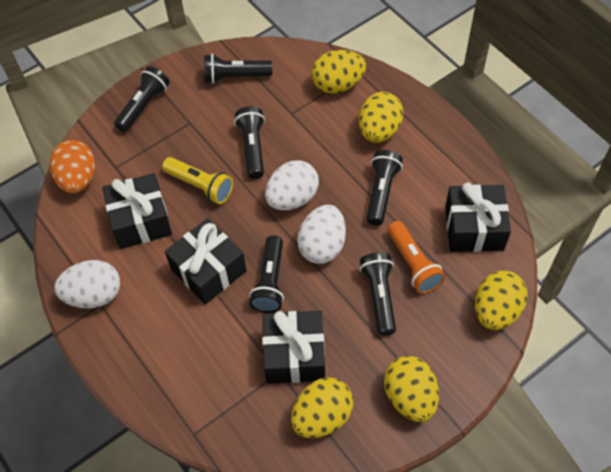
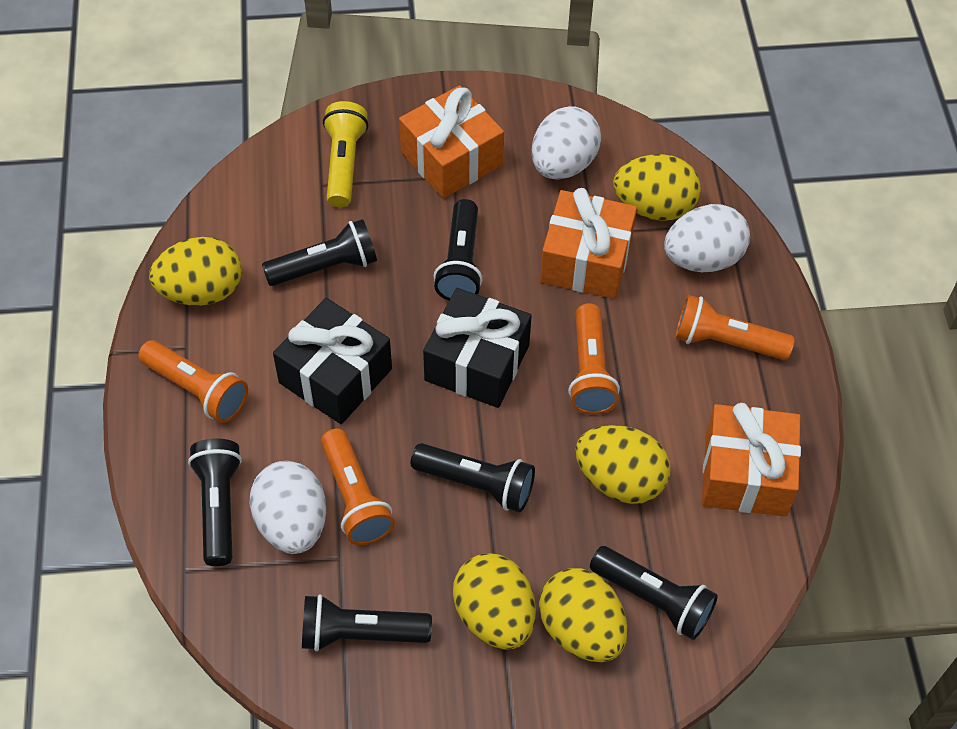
black gift: [102,173,172,249] [165,218,247,304] [262,311,325,384] [445,182,511,252] = 4 -> [273,298,392,424] [423,288,532,408] = 2
orange egg: [50,140,95,193] = 1 -> none = 0
orange flashlight: [388,221,445,294] = 1 -> [138,340,248,423] [321,428,395,545] [568,303,620,414] [675,295,795,360] = 4
orange gift: none = 0 -> [399,85,504,198] [540,188,637,299] [702,403,801,517] = 3

